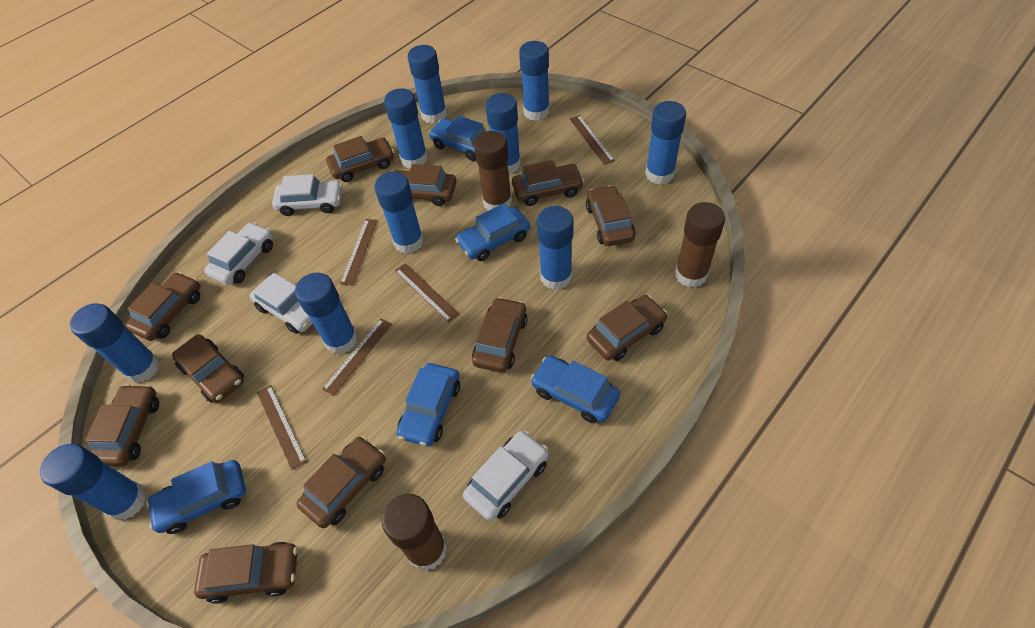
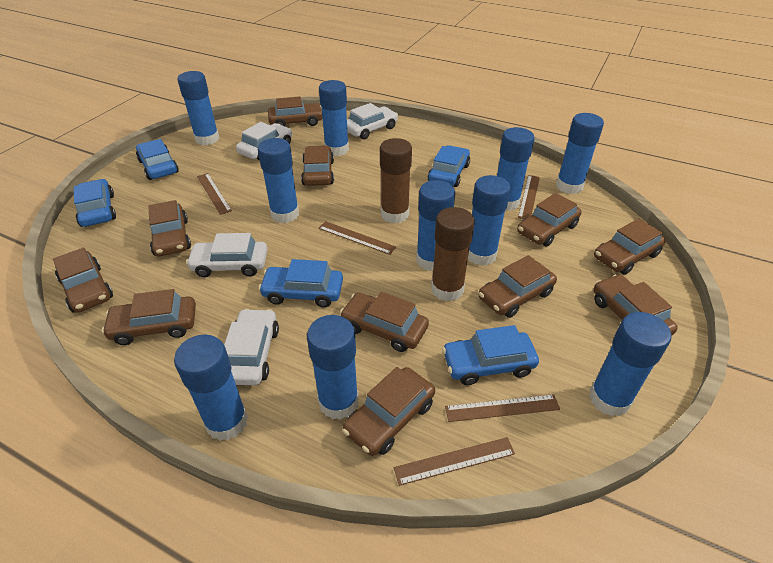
brown glue stick: [382,494,447,571] [474,131,512,211] [675,202,725,288] = 3 -> [380,138,412,223] [431,207,475,301] = 2

